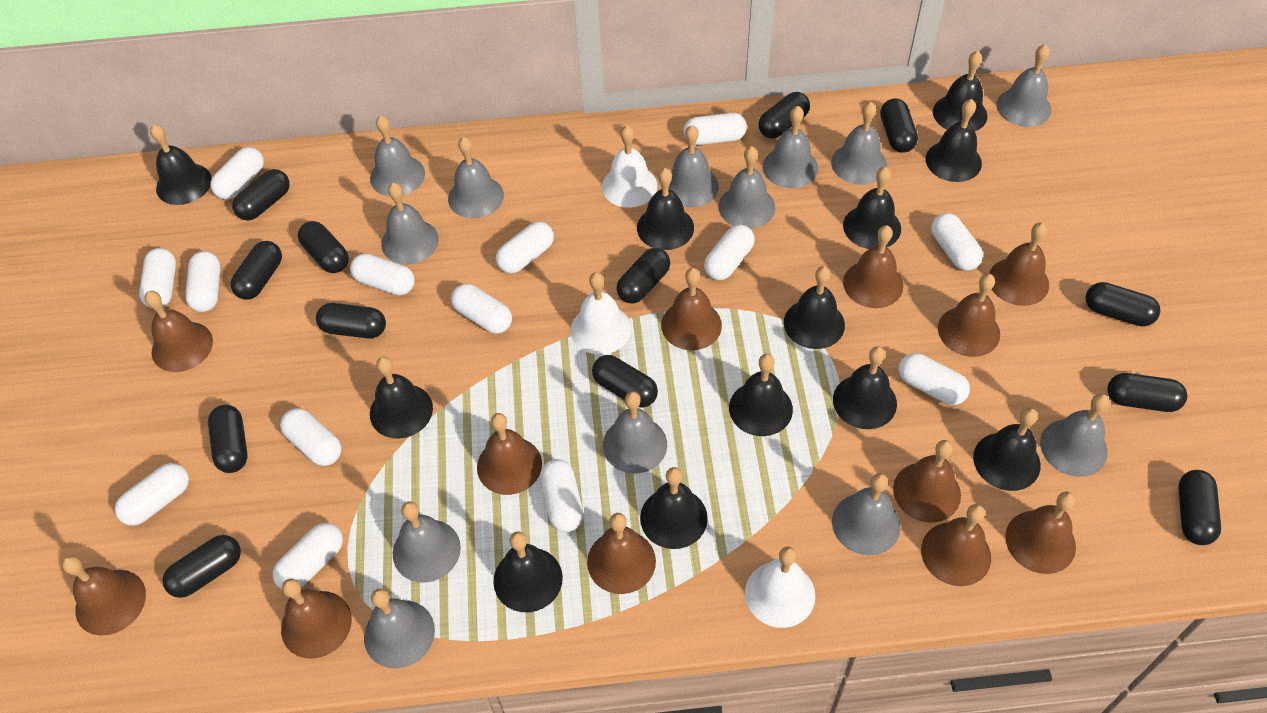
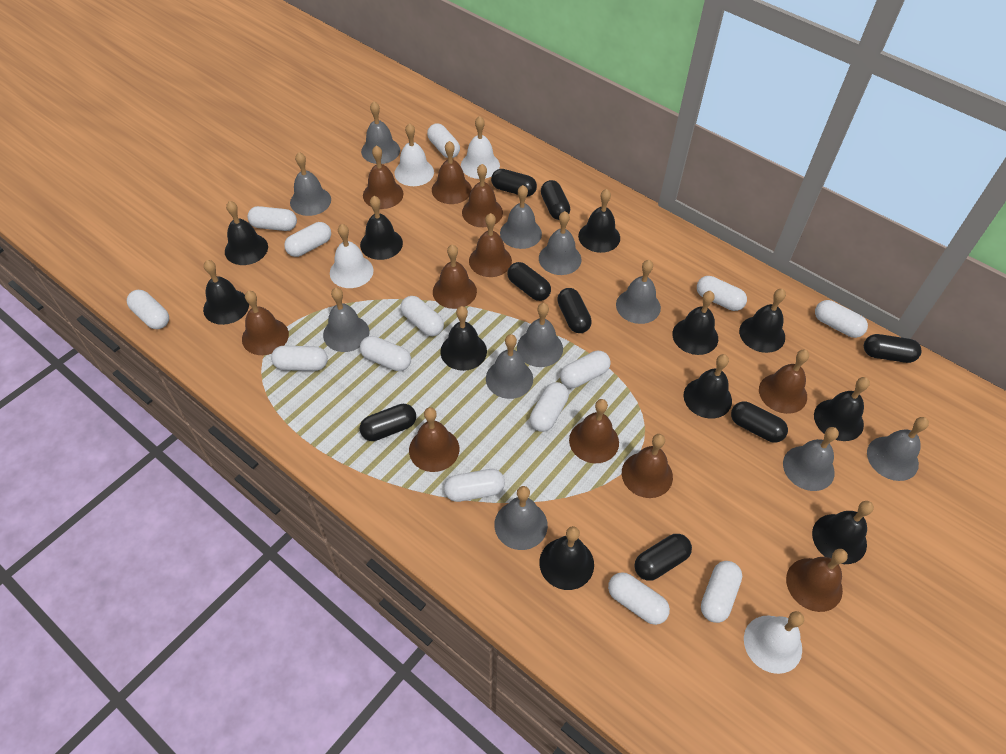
black bell: [150,124,212,205] [370,357,433,439] [493,531,563,612] [637,168,694,250] [640,467,708,549] [729,354,793,436] [784,266,845,349] [833,346,897,429] [843,167,901,249] [926,99,982,182] [933,51,987,131] [973,408,1041,491] = 12 -> [203,260,249,325] [225,201,268,265] [360,196,403,260] [440,306,487,371] [539,526,594,590] [578,189,620,253] [672,291,718,355] [684,354,732,419] [739,289,786,353] [812,501,874,564] [814,377,870,441] = 11
black capsule: [162,535,241,598] [208,405,248,473] [230,241,282,300] [232,169,290,221] [298,221,349,273] [316,303,386,339] [592,355,658,407] [617,248,670,304] [759,92,810,139] [880,99,918,153] [1085,282,1160,326] [1107,373,1187,412] [1178,470,1221,545] = 13 -> [360,404,416,441] [491,169,537,197] [508,262,551,301] [541,180,570,220] [557,288,592,333] [634,534,692,581] [731,401,788,443] [864,334,922,363] = 8
brown bell: [62,556,146,636] [145,291,213,372] [281,579,352,659] [477,413,542,495] [587,513,656,594] [661,268,722,350] [843,225,903,308] [893,440,961,522] [921,504,991,586] [938,274,1000,357] [989,222,1049,306] [1005,491,1076,574] = 12 -> [242,291,289,355] [363,146,403,209] [409,407,459,472] [432,141,472,204] [433,245,477,309] [462,164,503,227] [469,213,512,277] [569,399,619,463] [622,434,673,498] [759,349,809,414] [786,549,848,612] = 11
grey bell: [364,588,435,669] [370,115,425,197] [381,183,439,264] [393,501,461,583] [448,137,504,219] [603,391,667,474] [669,125,719,207] [718,146,775,229] [763,106,818,188] [831,102,887,185] [832,473,900,555] [997,44,1051,127] [1040,393,1109,477] = 13 -> [290,152,331,216] [323,288,369,352] [361,101,400,164] [486,334,533,399] [494,486,548,550] [500,185,542,249] [517,303,563,367] [539,211,581,275] [616,260,661,324] [783,427,839,491] [867,417,929,481] = 11
white bell: [571,272,631,355] [602,126,658,208] [745,546,815,628] = 3 -> [330,224,374,288] [394,123,434,186] [461,116,500,179] [744,611,804,674] = 4

